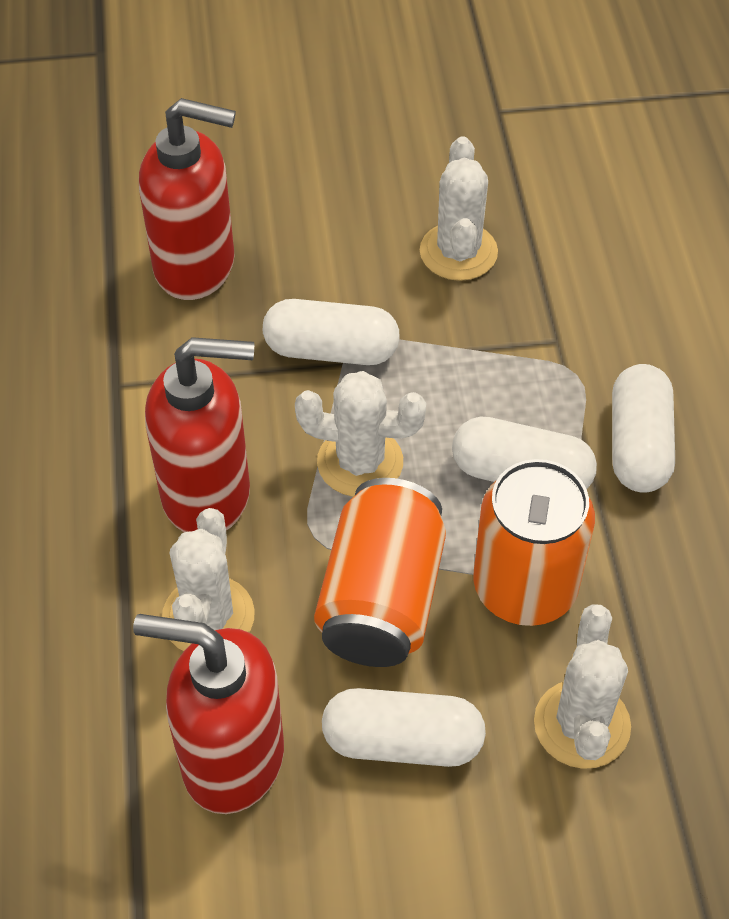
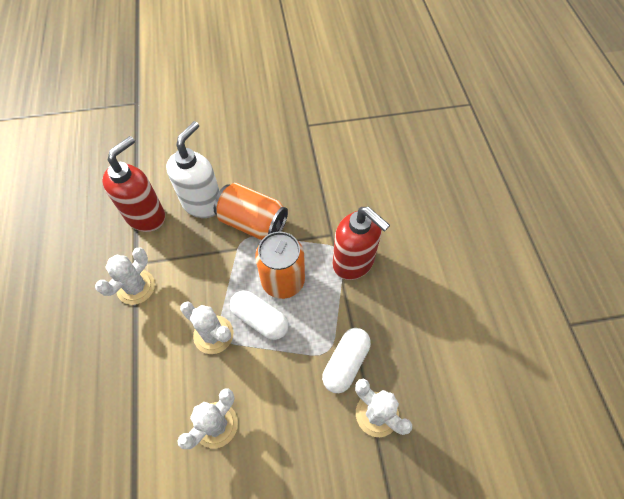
red soap dispenser: [133,614,284,814] [139,98,236,300] [145,337,254,532] = 3 -> [102,136,165,232] [333,207,390,280] = 2
white capsule: [263,299,400,365] [322,688,486,767] [452,416,597,489] [612,364,675,492] = 4 -> [230,291,289,340] [322,328,371,393] = 2
white soap dispenser: none = 0 -> [166,121,220,218] = 1

